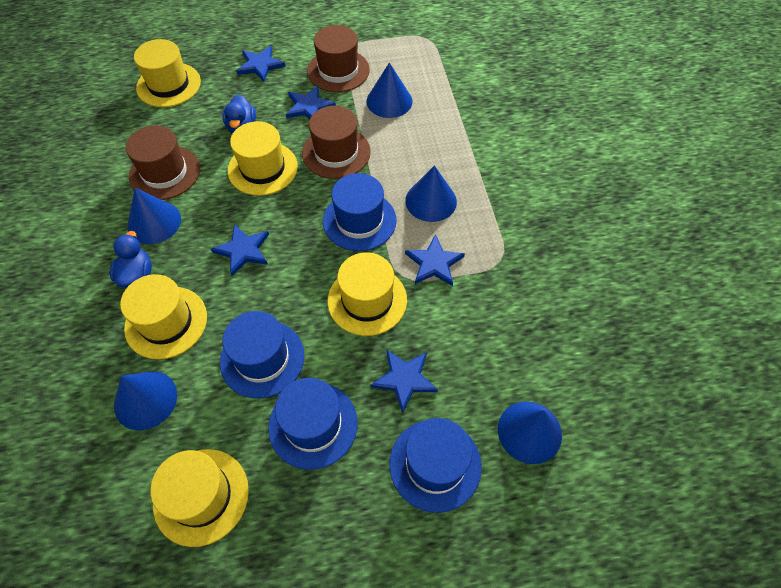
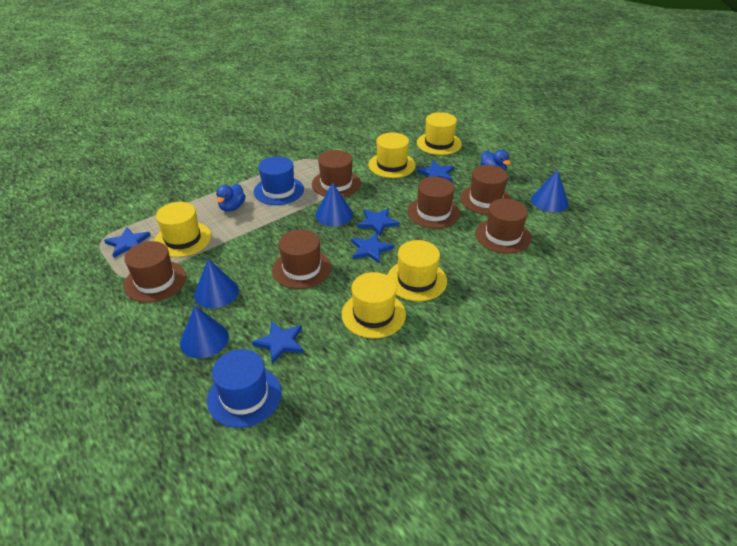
blue cone: [114,371,177,430] [128,188,181,244] [366,62,412,118] [405,165,457,222] [498,401,562,464] = 5 -> [180,306,229,359] [194,259,239,309] [315,182,353,226] [531,169,569,212] = 4
blue hat: [220,311,305,398] [268,378,358,470] [323,173,397,251] [389,418,482,513] = 4 -> [207,349,282,428] [254,156,304,205] = 2
brown hat: [126,125,200,200] [302,106,371,179] [307,25,370,92] = 3 -> [124,241,186,303] [272,229,332,289] [312,150,361,197] [408,177,460,229] [460,165,511,215] [475,199,531,254] = 6

